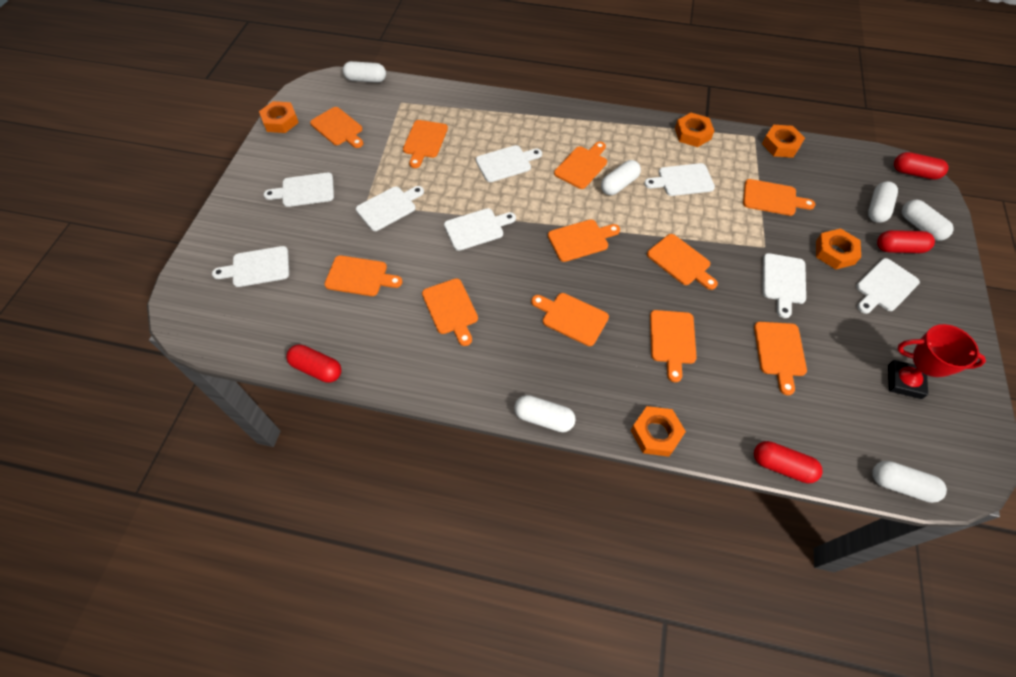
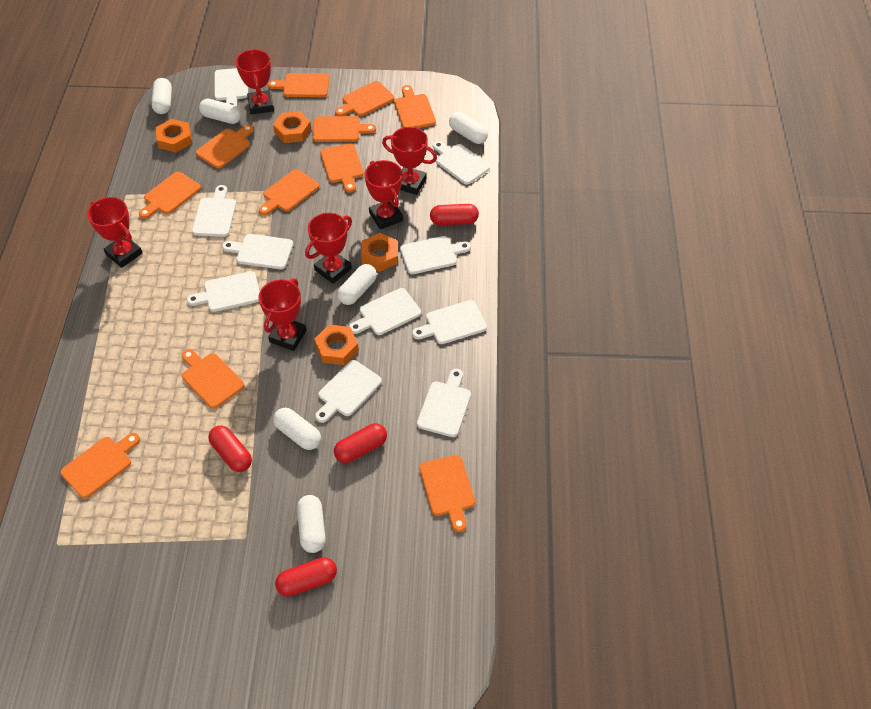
orange nut: [259,101,299,133] [631,406,686,457] [675,113,714,147] [762,125,805,158] [816,228,861,269] = 5 -> [156,119,192,152] [273,111,311,143] [315,325,359,365] [361,233,398,272] = 4
red trophy: [888,324,986,399] = 1 -> [87,197,142,268] [235,49,274,114] [258,278,307,351] [305,213,352,284] [364,160,403,230] [382,127,437,195] = 6
white cutting board: [212,246,289,287] [263,173,334,207] [356,186,424,231] [444,208,516,251] [476,145,542,182] [644,163,715,196] [762,253,806,318] [856,258,920,314] = 8 -> [187,271,260,312] [192,185,236,237] [214,68,248,106] [222,234,293,269] [315,360,382,423] [349,288,421,335] [400,236,471,274] [412,300,487,344] [417,369,471,437] [433,141,490,185] = 10

